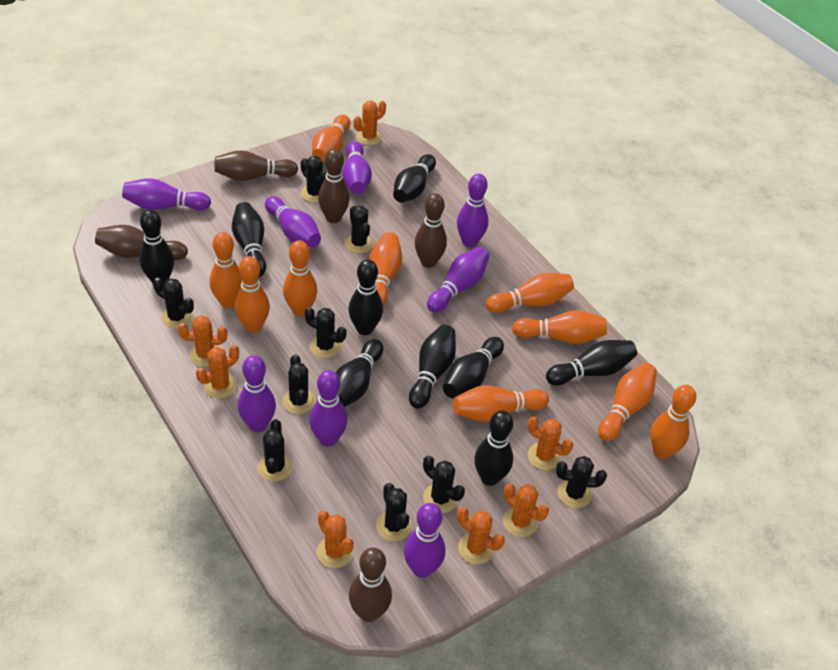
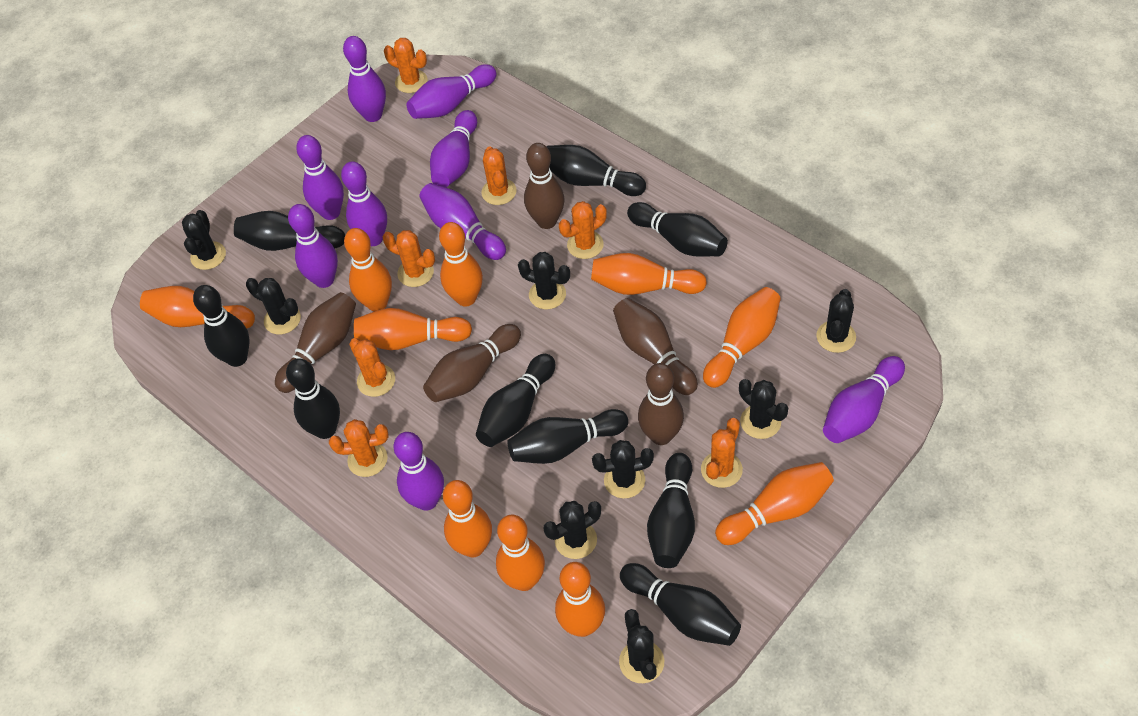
black cactus: [153,278,194,329] [258,419,293,482] [282,354,315,414] [301,156,327,202] [305,307,346,358] [345,206,373,253] [376,483,412,541] [423,456,465,513] [556,456,607,508] = 9 -> [182,210,226,270] [246,278,301,335] [518,252,570,310] [544,501,601,559] [592,440,654,499] [619,609,664,683] [739,379,788,439] [816,289,856,353] = 8
purple bowling pin: [122,178,211,210] [238,355,276,432] [265,196,321,247] [309,370,347,446] [342,141,372,194] [404,503,445,578] [427,247,489,313] [457,174,488,247] = 8 -> [288,204,338,288] [296,135,344,220] [341,161,387,246] [343,36,386,122] [393,432,444,511] [406,64,496,119] [419,183,506,260] [430,110,477,187] [823,356,905,443] = 9

